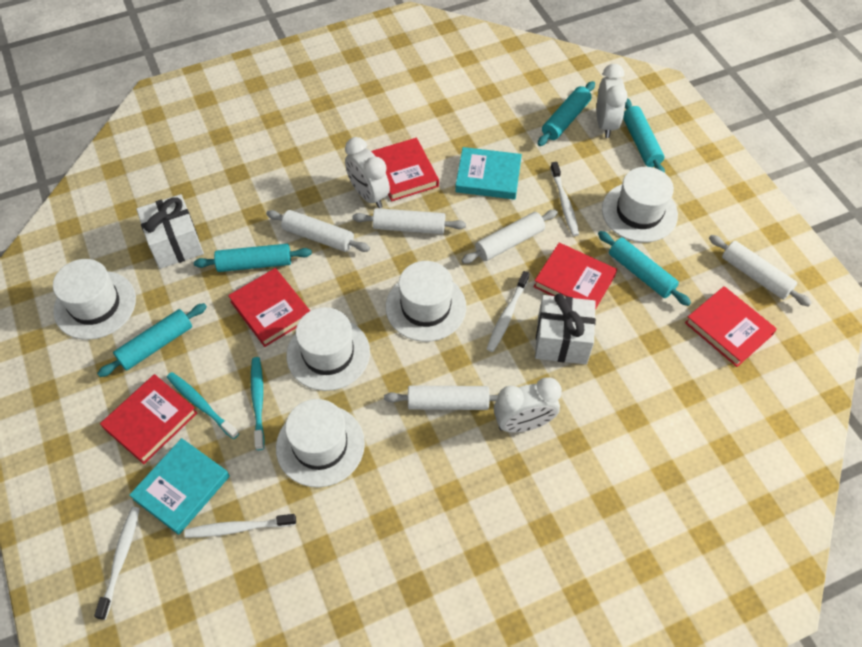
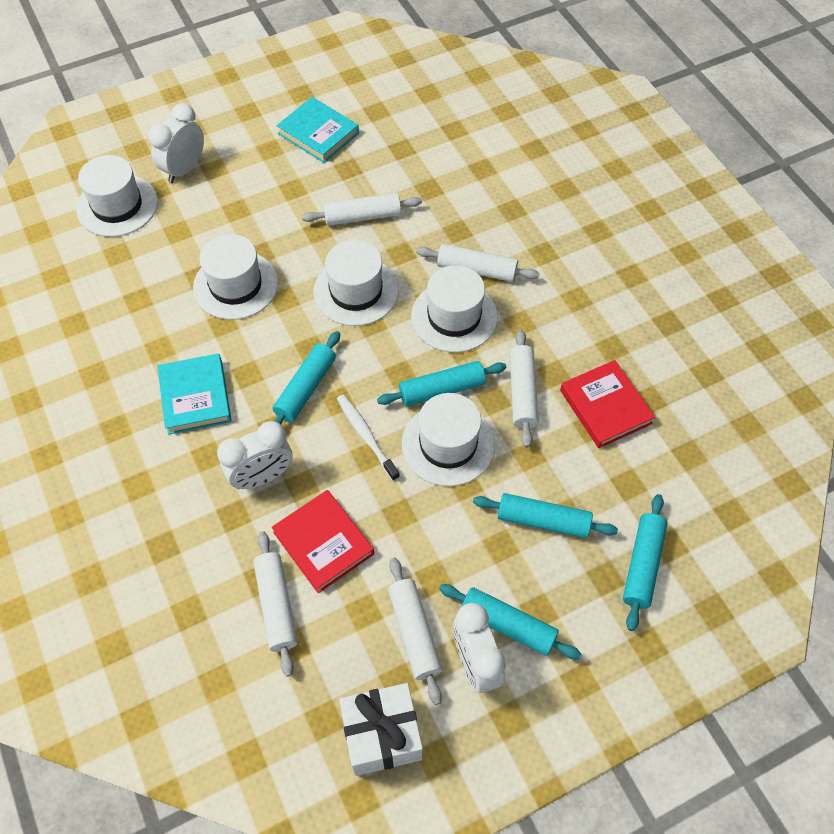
red book: [100,374,197,464] [228,268,310,347] [371,138,439,201] [534,243,617,310] [685,286,777,367] = 5 -> [272,490,374,594] [560,360,655,448] = 2
turquoise toothbrush: [167,372,239,439] [251,357,265,450] = 2 -> none = 0
white gift: [136,194,204,269] [535,293,596,364] = 2 -> [339,683,423,776] = 1
white toothbrush: [94,507,140,620] [184,514,296,538] [487,271,530,352] [550,162,579,236] = 4 -> [337,395,400,481] = 1

